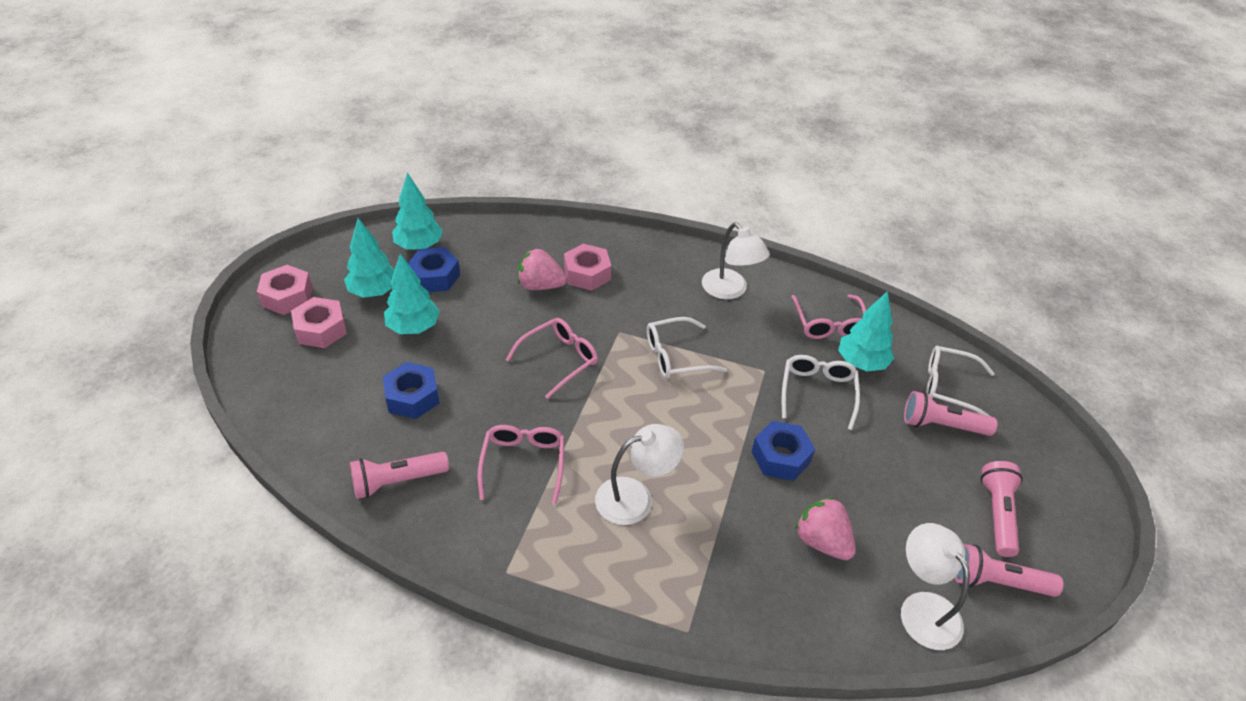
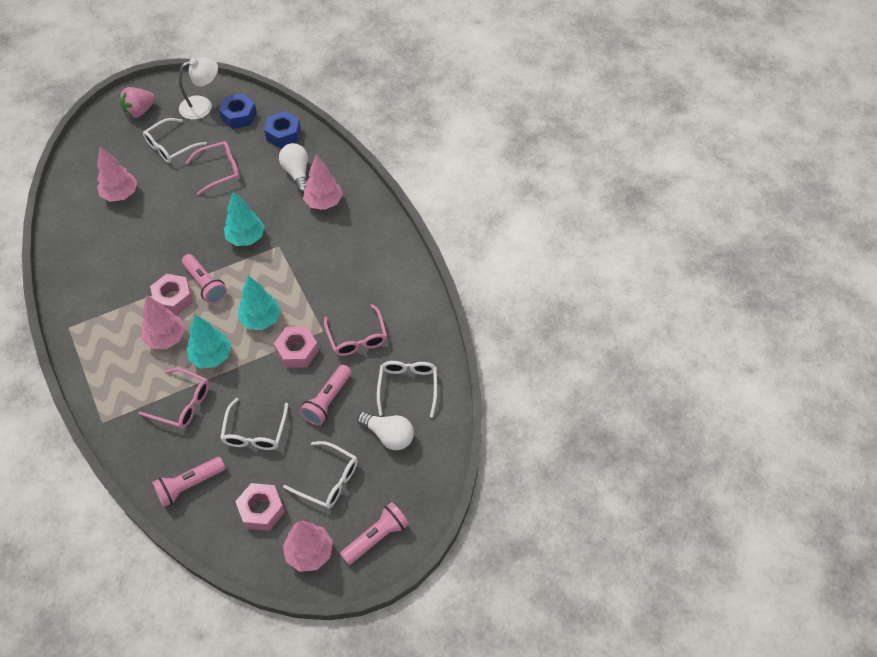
blue nut: [383,362,440,419] [408,247,460,292] [752,421,815,481] = 3 -> [218,94,257,129] [264,111,301,148] = 2
pink strawberry: [518,248,567,290] [794,497,856,560] = 2 -> [119,87,155,118] = 1
pink tree: none = 0 -> [97,147,137,202] [141,295,185,349] [283,521,333,572] [303,154,343,210] = 4
turquoise tree: [344,218,395,298] [384,254,440,334] [392,173,443,250] [838,291,894,371] = 4 -> [187,315,231,368] [224,191,265,246] [238,276,281,330] = 3
white glasses: [647,317,727,379] [782,355,860,430] [926,346,995,416] = 3 -> [143,118,207,163] [220,398,288,450] [283,441,358,509] [377,361,437,418] = 4
white lamp: [595,424,684,525] [702,222,770,300] [901,523,970,650] = 3 -> [179,57,218,120] = 1
white light bulb: none = 0 -> [279,143,308,193] [357,412,414,450] = 2

